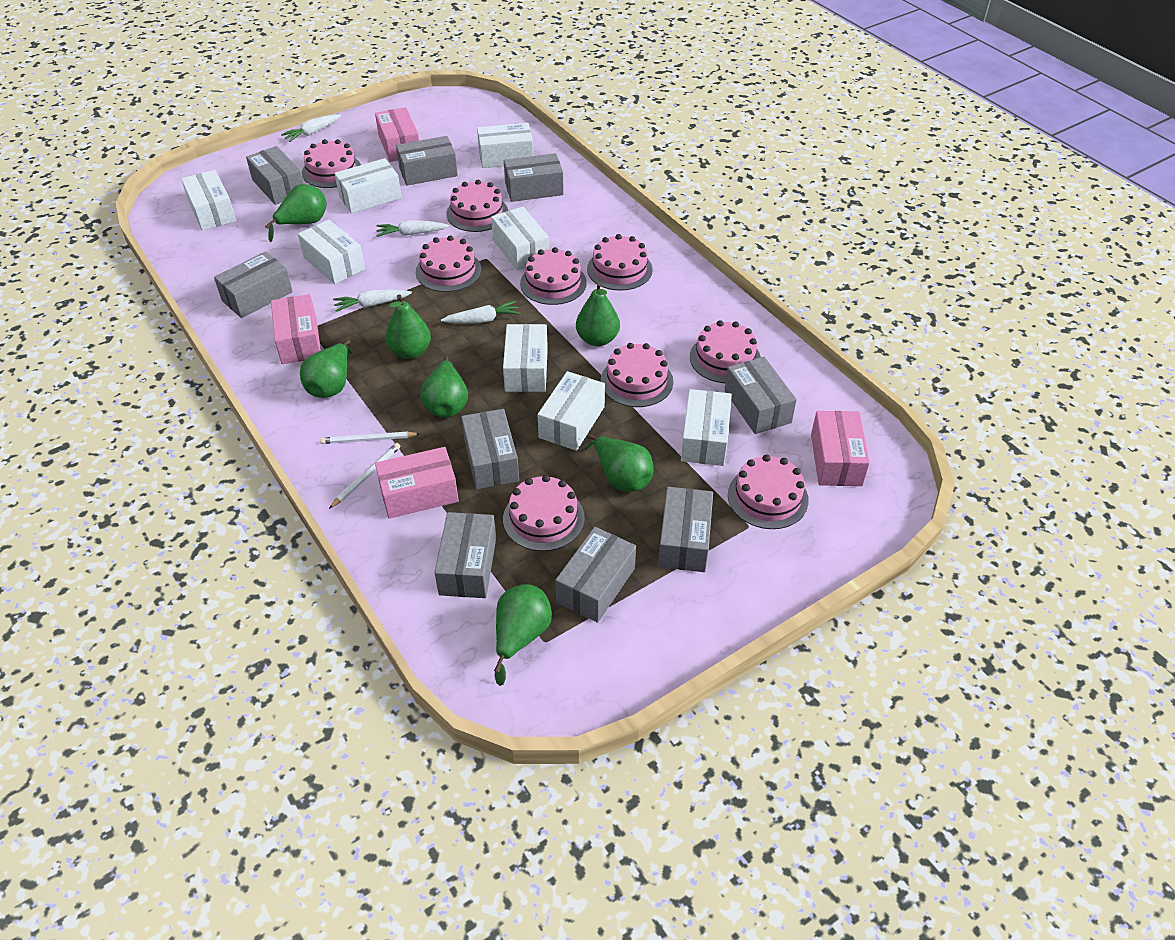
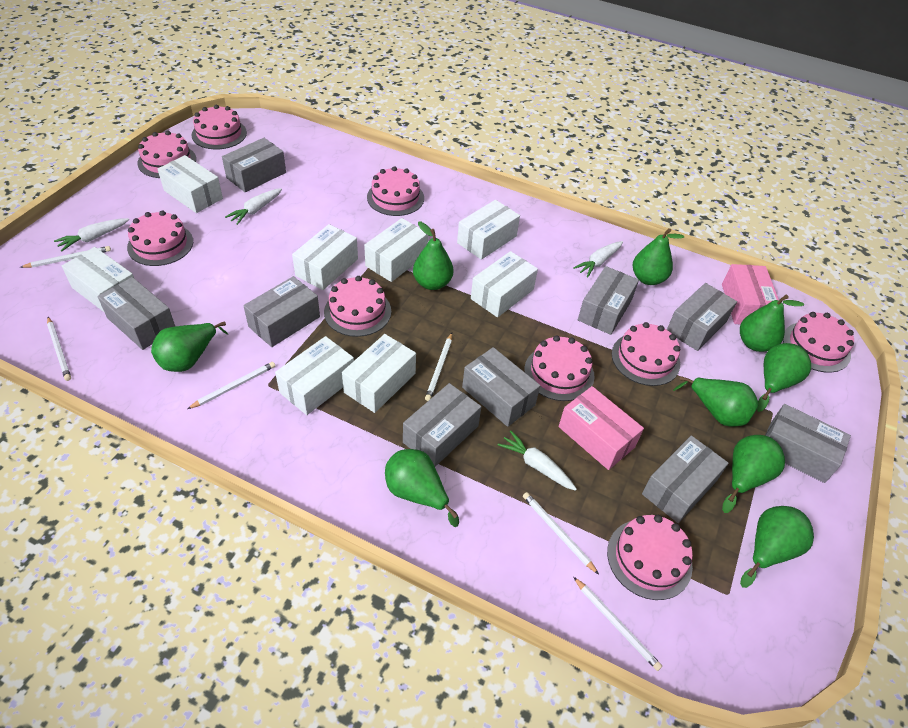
green pear: [265,184,326,242] [300,340,353,398] [385,294,431,359] [420,356,468,418] [494,584,552,686] [576,282,620,346] [585,434,653,492] = 7 -> [151,322,229,372] [385,449,459,527] [413,222,454,290] [633,228,684,285] [673,376,759,427] [722,435,785,513] [740,295,804,352] [740,506,814,588] [757,343,811,412] = 9
pink box: [271,294,321,364] [375,107,419,162] [375,447,459,519] [811,411,870,486] = 4 -> [559,386,644,470] [722,264,779,324] = 2
white pencil: [320,431,419,444] [329,443,400,509] = 2 -> [20,246,111,268] [47,317,71,381] [187,362,275,409] [425,333,452,401] [523,492,599,574] [573,577,662,671] = 6

